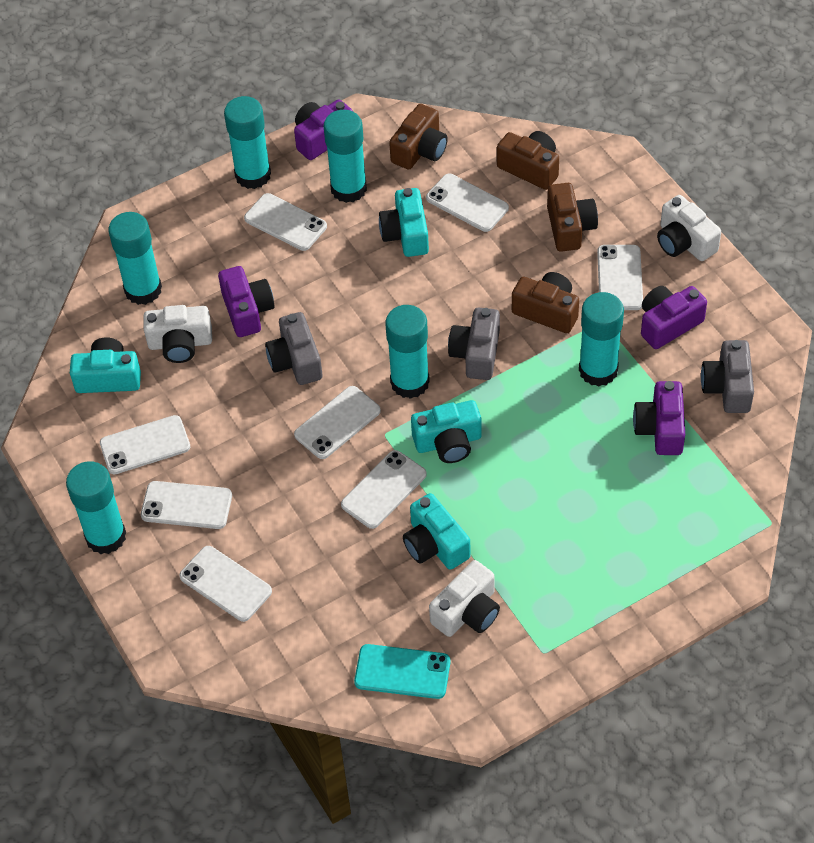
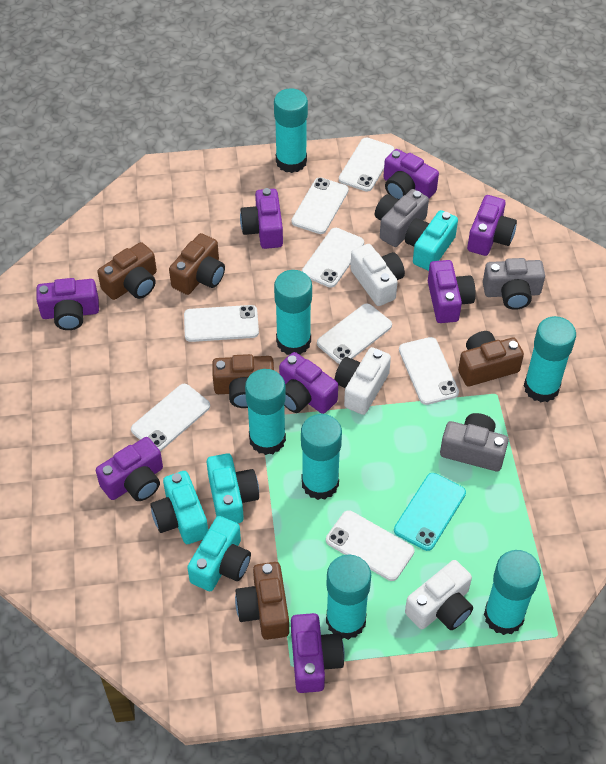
brown camera: [389,104,448,170] [497,131,559,190] [512,272,579,333] [547,183,598,252] = 4 -> [97,242,157,300] [169,233,225,295] [212,354,274,408] [235,562,289,640] [458,331,524,386] = 5
purple camera: [218,266,275,337] [294,99,353,160] [633,381,685,455] [641,286,707,349] = 4 -> [36,278,99,330] [96,437,163,501] [240,188,283,249] [279,352,338,414] [291,613,345,693] [383,149,439,200] [428,260,476,323] [467,195,517,256] = 8
turquoise glue stick: [66,461,126,554] [108,212,162,305] [224,96,271,189] [324,110,367,203] [385,305,430,399] [579,292,624,387] = 6 -> [245,369,286,455] [274,88,308,173] [274,270,312,355] [301,414,342,500] [326,554,371,640] [484,550,541,635] [524,316,576,402] = 7

